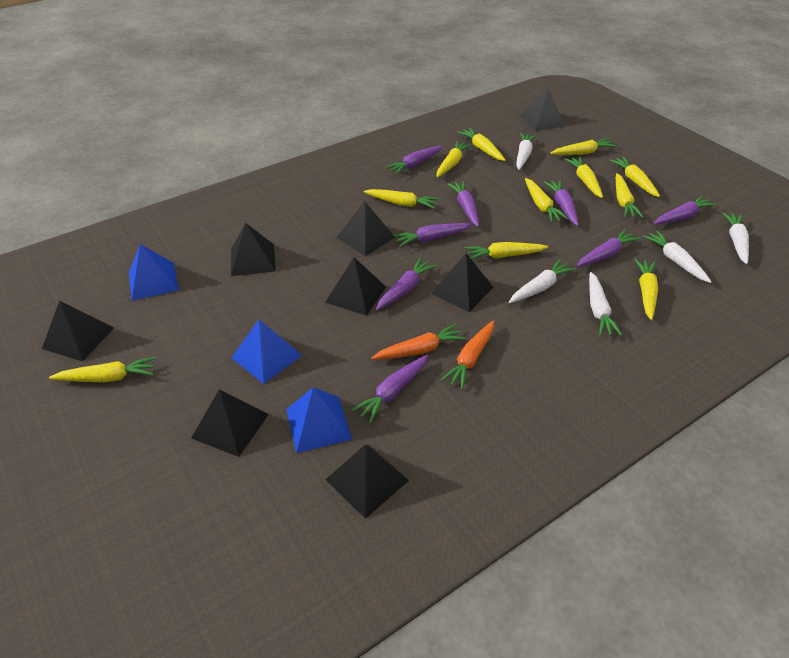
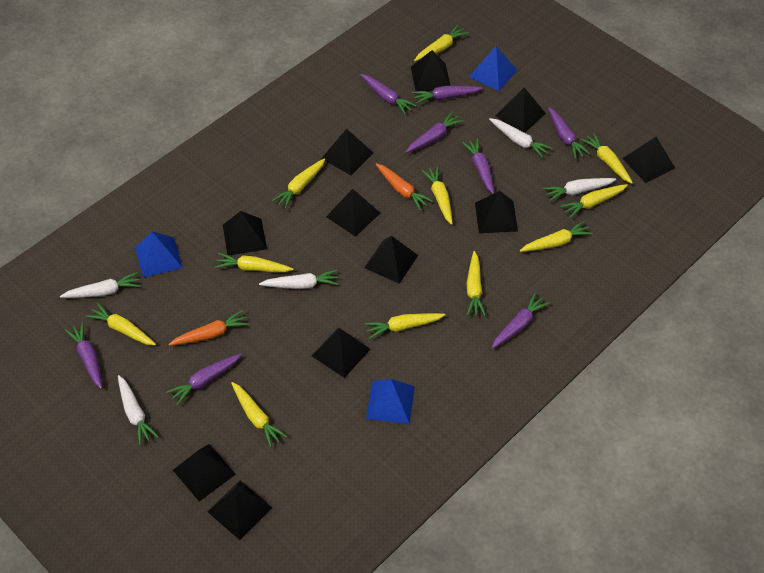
black pyramid: [42,300,114,362] [191,389,269,457] [231,223,276,276] [325,258,386,316] [325,444,409,519] [337,201,395,256] [431,253,493,312] [520,87,565,131] = 8 -> [173,444,236,501] [208,480,272,540] [223,211,267,256] [312,328,371,378] [321,129,373,175] [326,189,380,237] [364,236,418,284] [411,50,451,91] [475,191,518,233] [495,88,546,133] [622,137,675,183] = 11

